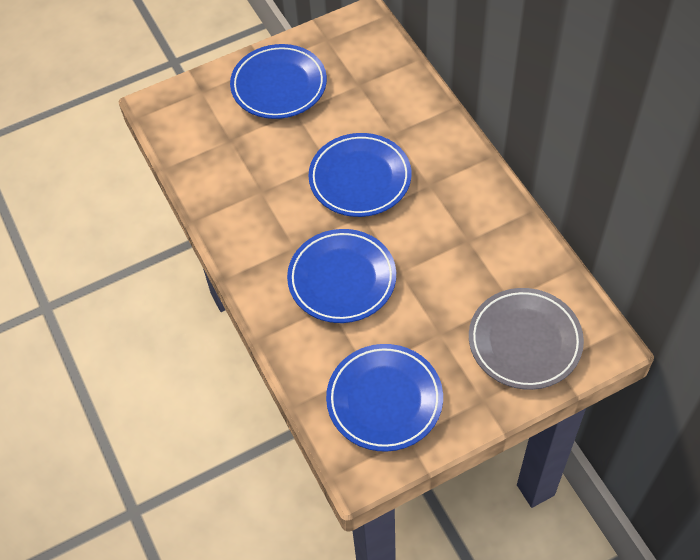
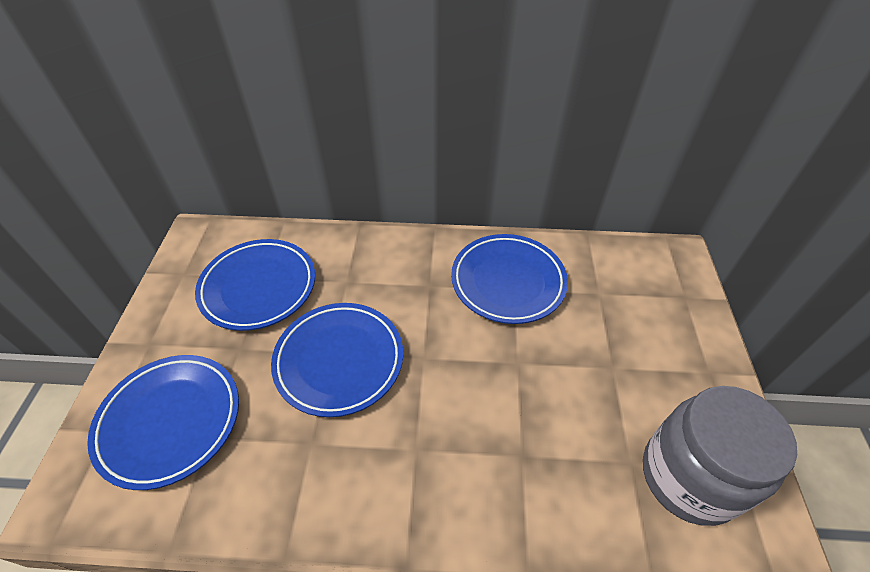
grey jar: none = 0 -> [643,386,797,526] = 1
grey plate: [469,288,584,390] = 1 -> none = 0

